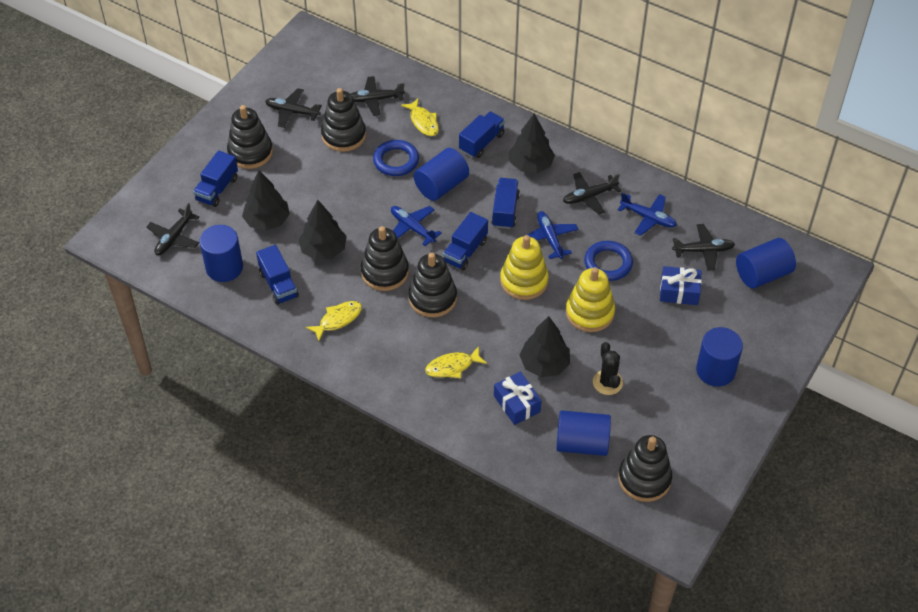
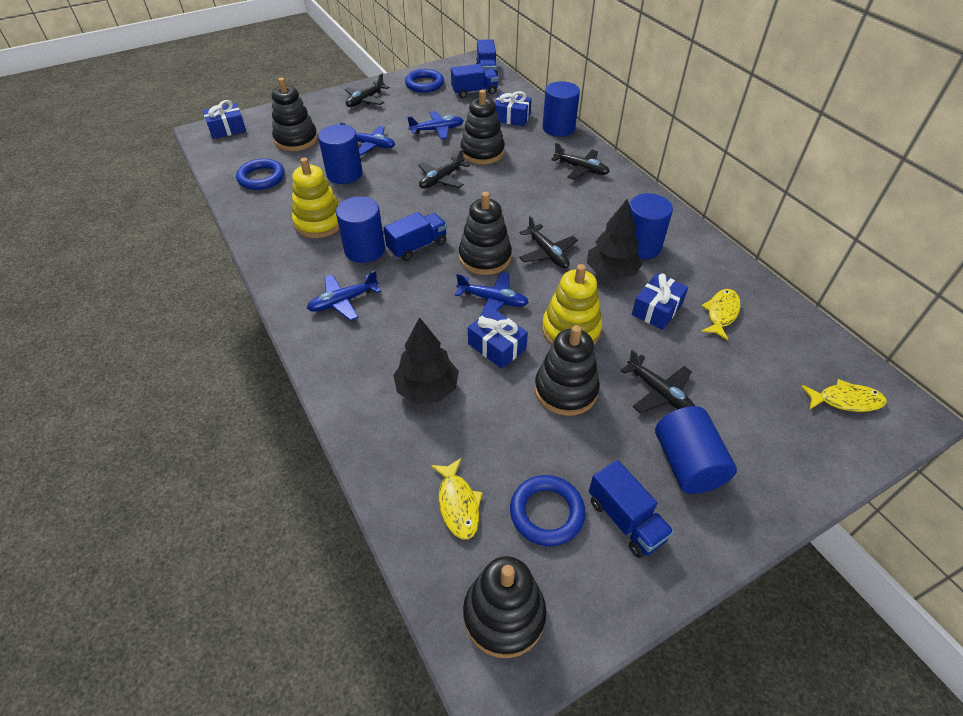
black cactus: [593,342,623,395] = 1 -> none = 0
black tree: [242,170,290,231] [299,200,347,260] [509,114,555,173] [519,316,570,377] = 4 -> [393,317,459,404] [587,199,642,279] = 2
blue gift: [494,372,542,425] [660,266,702,305] = 2 -> [203,100,246,139] [468,308,528,369] [495,91,532,126] [632,273,688,330] = 4
blue plane: [391,206,442,246] [527,211,579,259] [618,193,677,236] = 3 -> [307,270,381,321] [340,123,395,155] [407,111,464,139] [455,272,529,317] = 4
blue ring: [373,140,419,176] [584,241,633,281] = 2 -> [236,158,284,190] [405,69,444,93] [510,475,586,546] = 3
blue truck: [193,150,238,207] [256,245,299,305] [443,212,488,270] [459,111,505,158] [491,178,520,229] = 5 -> [383,212,447,261] [451,64,499,98] [476,39,498,75] [589,460,674,558] = 4

